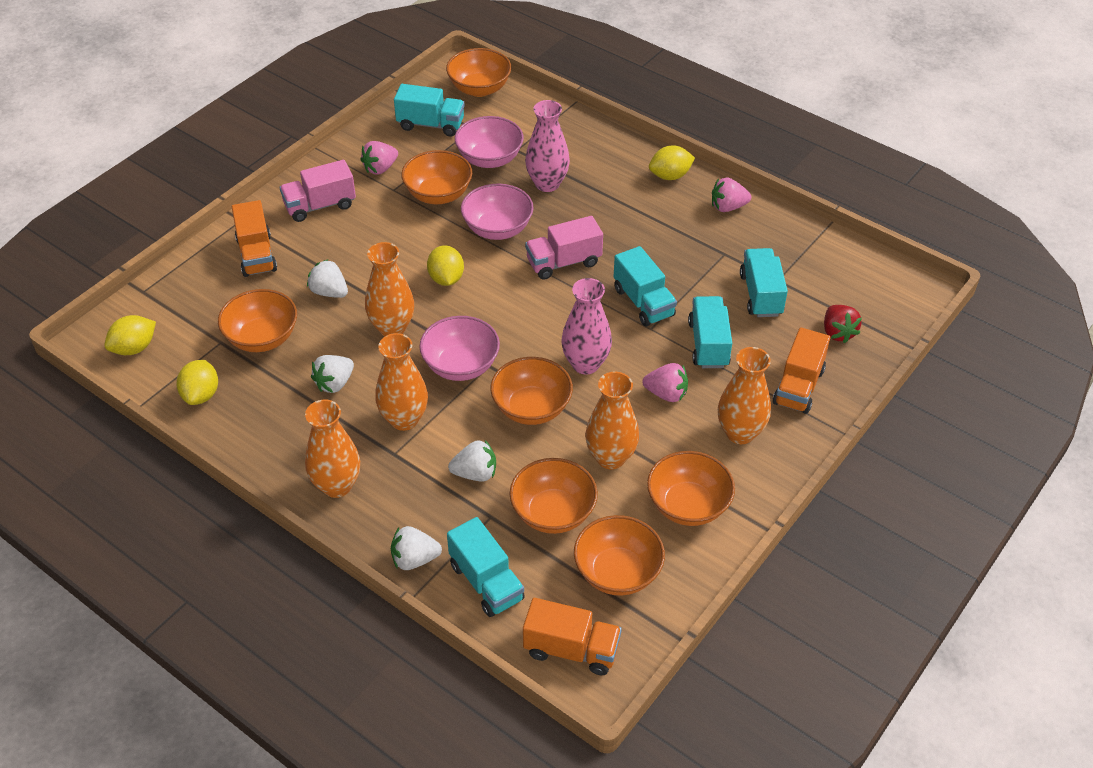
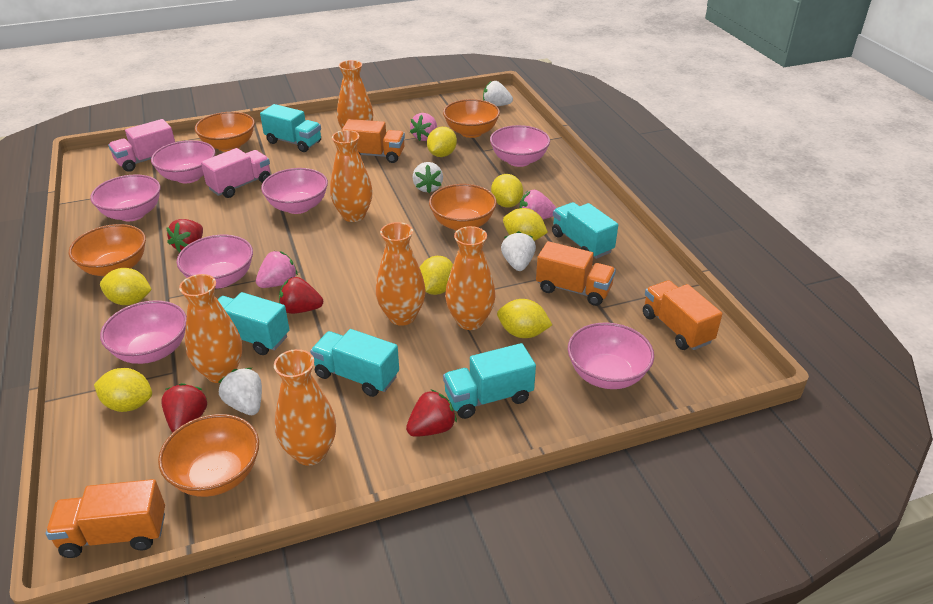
orange bowl: [218,289,297,352] [401,150,472,204] [446,48,511,97] [490,357,573,425] [510,458,598,534] [574,515,665,596] [647,451,735,526] = 7 -> [69,224,146,276] [158,414,259,497] [195,112,255,152] [429,184,497,231] [443,99,500,138] = 5
orange truck: [232,200,277,277] [523,598,622,675] [773,327,830,414] = 3 -> [46,479,165,558] [342,119,405,163] [536,241,616,306] [643,280,722,350] = 4
orange vase: [305,400,360,498] [365,242,414,336] [375,333,428,431] [585,372,639,469] [718,347,771,444] = 5 -> [179,274,242,383] [274,349,336,466] [330,130,373,222] [337,60,373,129] [376,222,426,326] [445,226,496,330] = 6
pink bowl: [419,316,500,381] [455,116,524,168] [461,184,534,240] = 3 -> [90,174,160,221] [100,300,187,364] [151,140,215,183] [177,235,253,288] [261,168,328,214] [490,125,550,167] [568,322,654,389] = 7
pink vase: [525,100,570,192] [561,278,612,375] = 2 -> none = 0
red strawberry: [824,305,862,343] = 1 -> [161,383,207,432] [166,219,203,253] [279,277,323,314] [406,389,457,437] = 4
yellow lemon: [104,315,156,355] [176,360,218,405] [427,245,464,286] [649,145,695,180] = 4 -> [94,368,152,412] [100,268,152,305] [420,256,453,295] [427,127,457,157] [491,174,523,208] [497,299,552,338] [503,208,548,241] = 7

